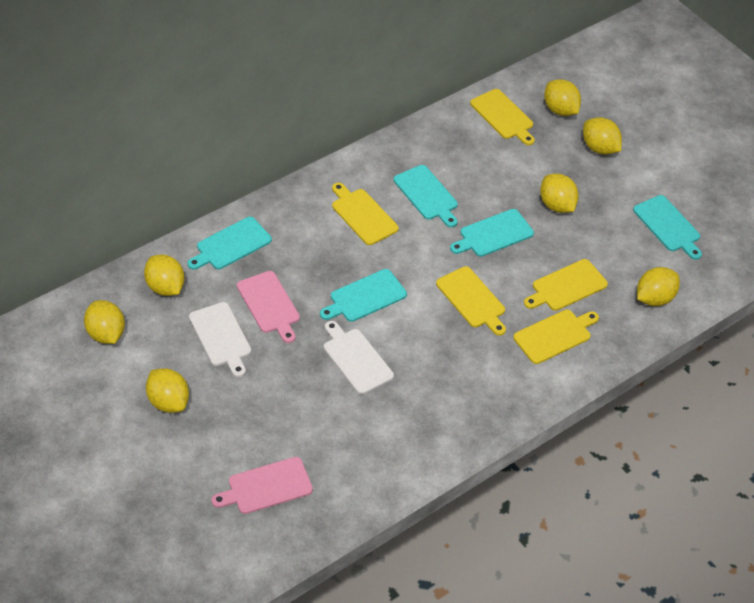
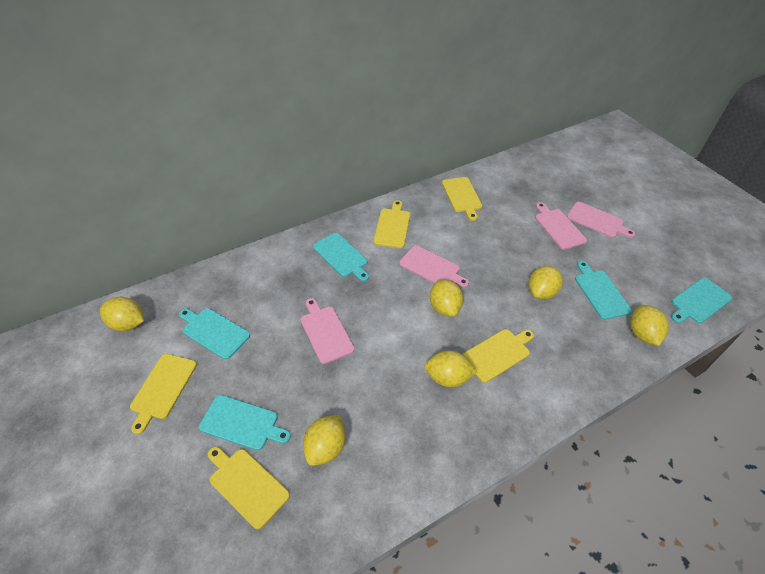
pink cutting board: [212,457,313,514] [237,271,300,343] = 2 -> [300,298,355,364] [399,245,469,288] [535,202,587,250] [567,202,636,238] = 4
white cutting board: [189,302,251,377] [324,321,394,394] = 2 -> none = 0
yellow lemon: [84,300,125,344] [144,254,185,296] [146,368,189,413] [540,174,579,213] [544,79,581,116] [583,117,622,155] [637,267,680,306] = 7 -> [100,297,144,331] [303,415,346,466] [424,351,477,387] [430,279,463,317] [528,266,563,300] [630,305,669,346] = 6

